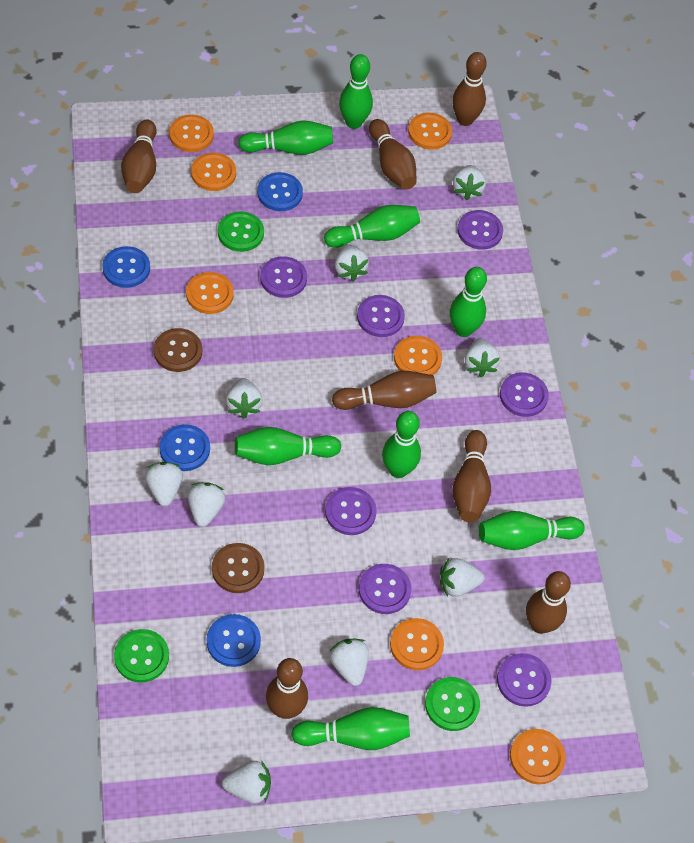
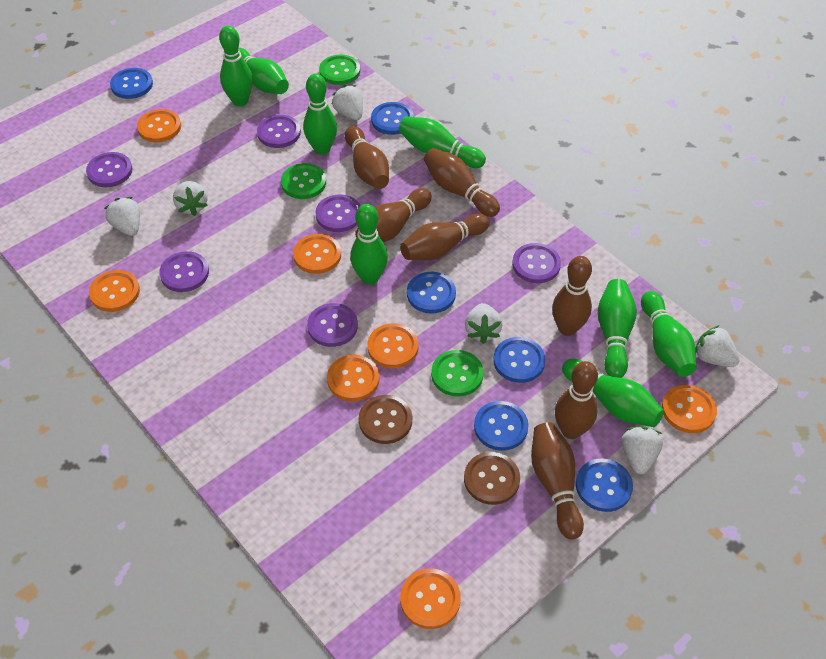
blue button: [102,246,150,288] [159,424,210,471] [207,614,261,667] [257,172,303,211] = 4 -> [110,68,153,99] [371,102,414,135] [407,272,456,314] [474,401,529,451] [493,337,546,383] [576,459,633,512] = 6
purple button: [260,256,307,298] [325,487,377,535] [357,295,405,337] [359,564,411,614] [457,210,503,250] [497,653,551,707] [500,372,549,417] = 7 -> [86,152,132,187] [159,251,209,292] [257,115,301,148] [307,303,358,347] [315,195,360,232] [512,243,561,283] = 6
white strawberry: [145,462,183,506] [188,483,226,527] [222,760,271,804] [226,378,262,419] [329,639,369,686] [335,244,369,281] [440,558,484,597] [453,165,486,201] [465,338,500,377] = 9 -> [104,197,140,236] [173,181,208,216] [332,85,363,120] [465,303,502,344] [622,426,663,474] [696,325,739,367] = 6

